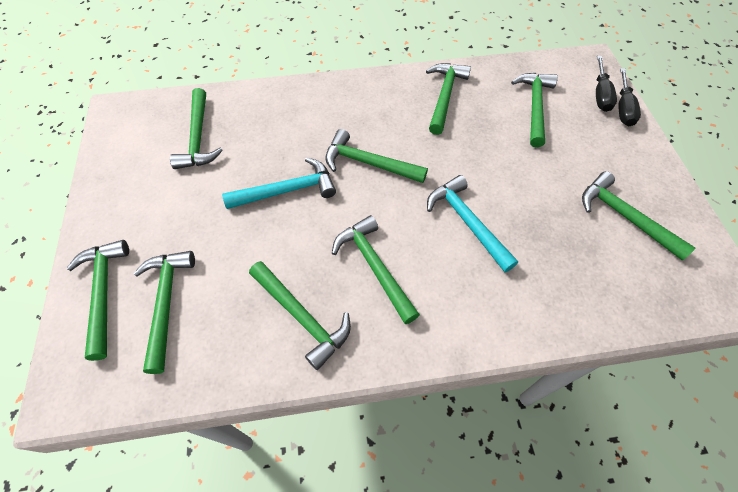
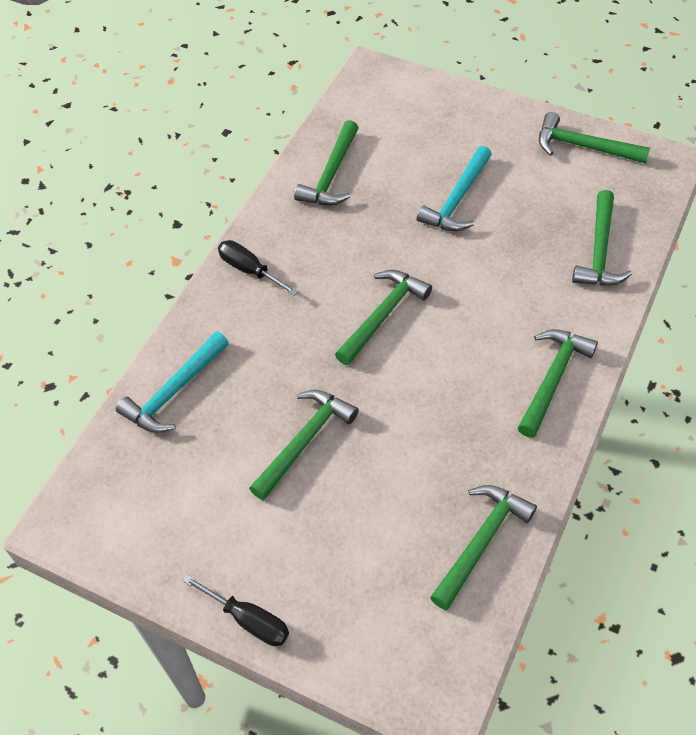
green hammer: [67,240,129,361] [133,251,195,374] [170,88,223,169] [249,261,351,370] [325,129,428,183] [332,215,420,324] [426,63,471,135] [511,73,558,147] [582,171,695,261] = 9 -> [249,390,359,500] [294,120,358,206] [335,270,432,365] [430,485,537,610] [518,329,598,438] [539,112,650,164] [572,190,632,286] = 7

